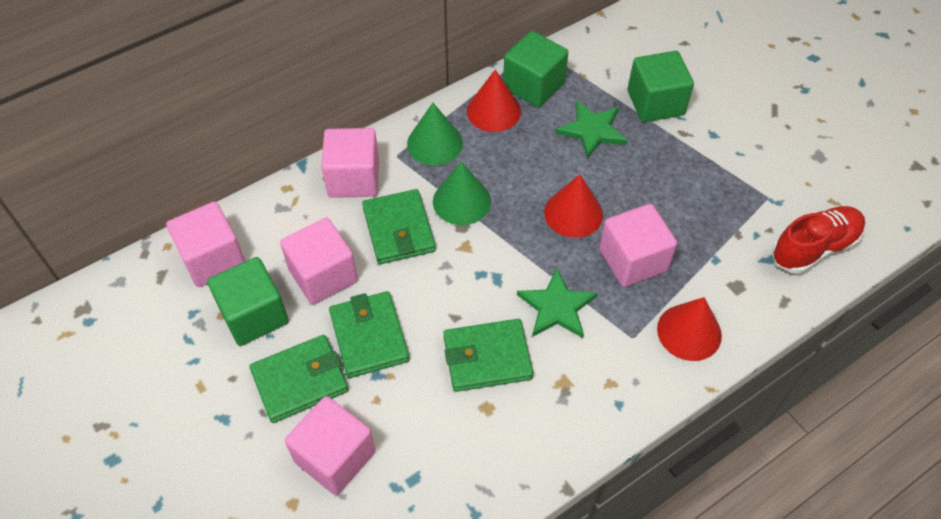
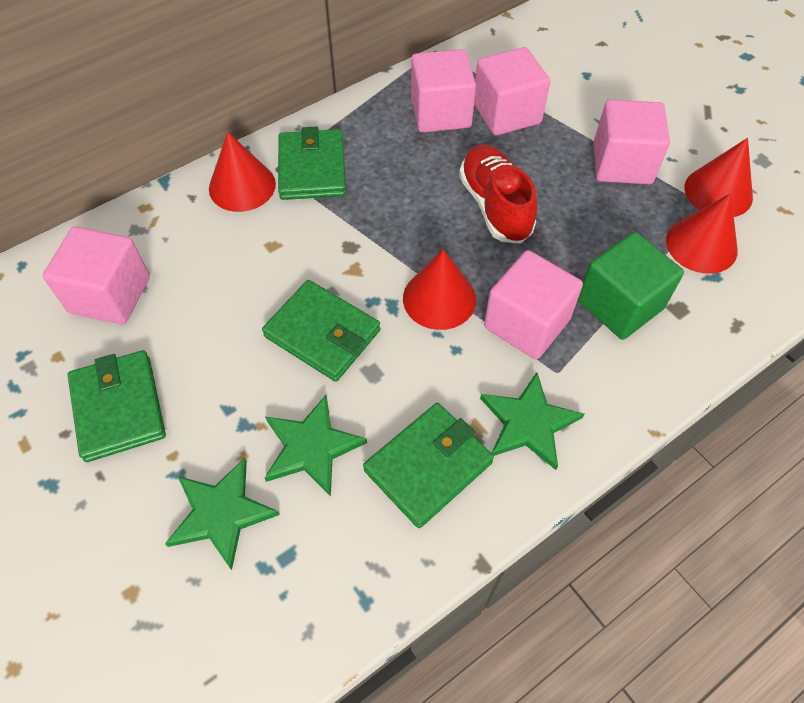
green cone: [407,103,463,165] [433,162,491,225] = 2 -> none = 0
green cube: [207,257,289,346] [503,31,569,108] [628,51,694,122] = 3 -> [578,232,684,340] = 1
green star: [517,268,598,338] [556,101,627,159] = 2 -> [165,458,280,570] [265,395,367,496] [480,372,584,470] = 3
red cone: [467,70,521,132] [544,175,603,238] [657,297,722,361] = 3 -> [209,132,276,212] [403,249,476,330] [666,193,738,274] [685,138,753,217] = 4

